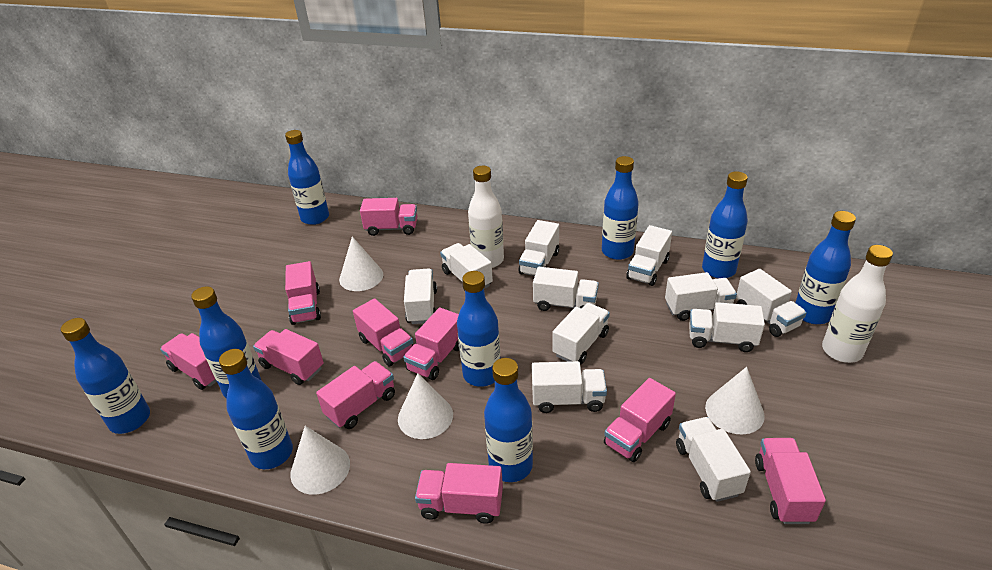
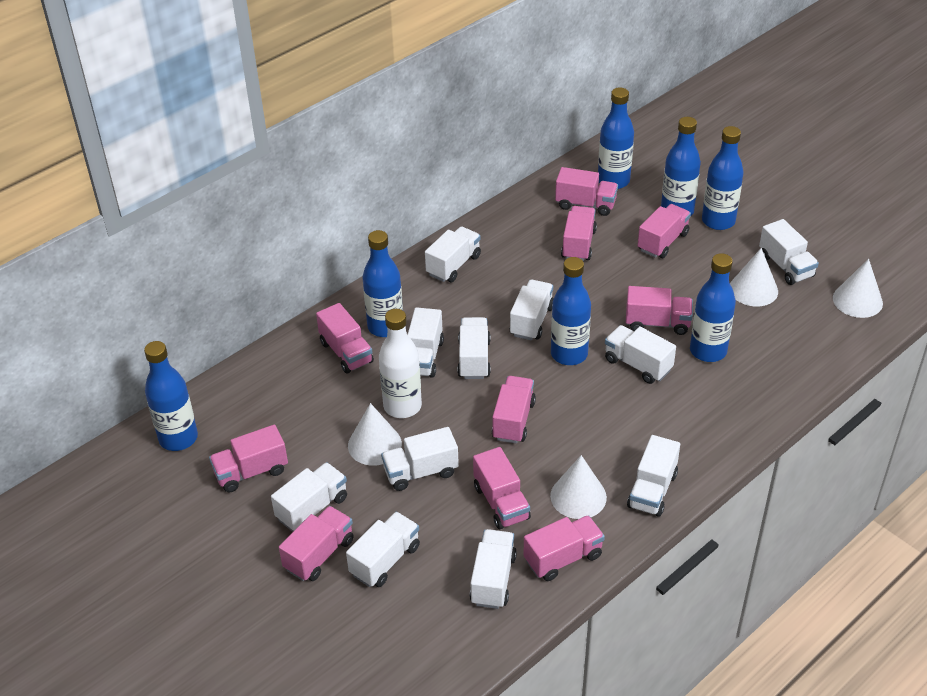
blue bottle: [61,318,150,434] [191,286,262,399] [219,349,293,469] [285,130,329,225] [457,271,500,387] [484,358,533,482] [602,156,639,260] [702,171,748,278] [795,211,856,324] = 9 -> [144,341,198,451] [362,230,403,337] [551,257,591,365] [598,87,634,189] [661,117,701,217] [690,253,736,362] [702,126,744,230] = 7
white bottle: [468,166,504,268] [822,245,893,363] = 2 -> [379,309,422,418] = 1

